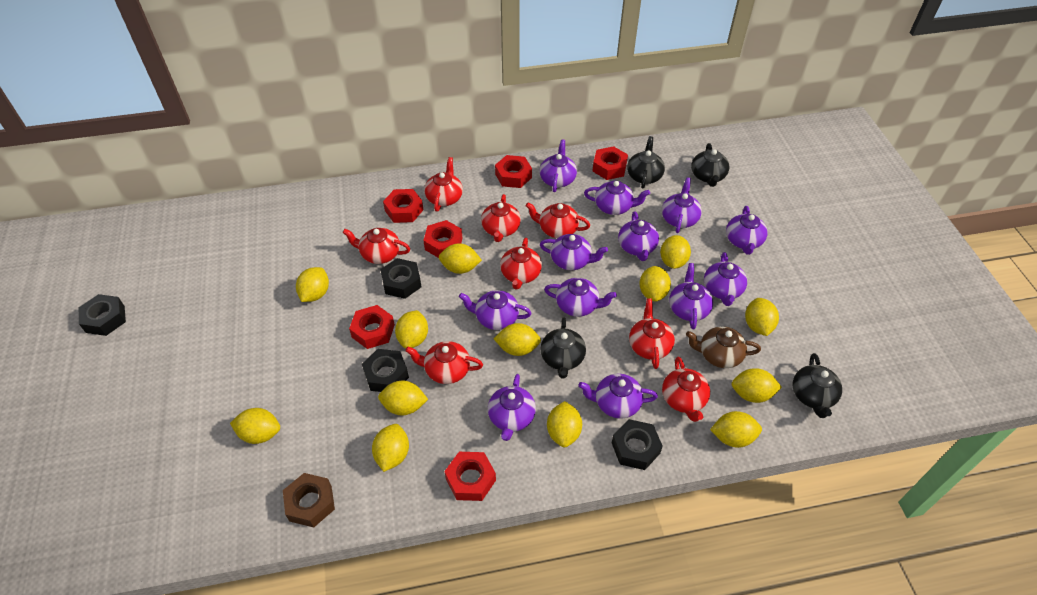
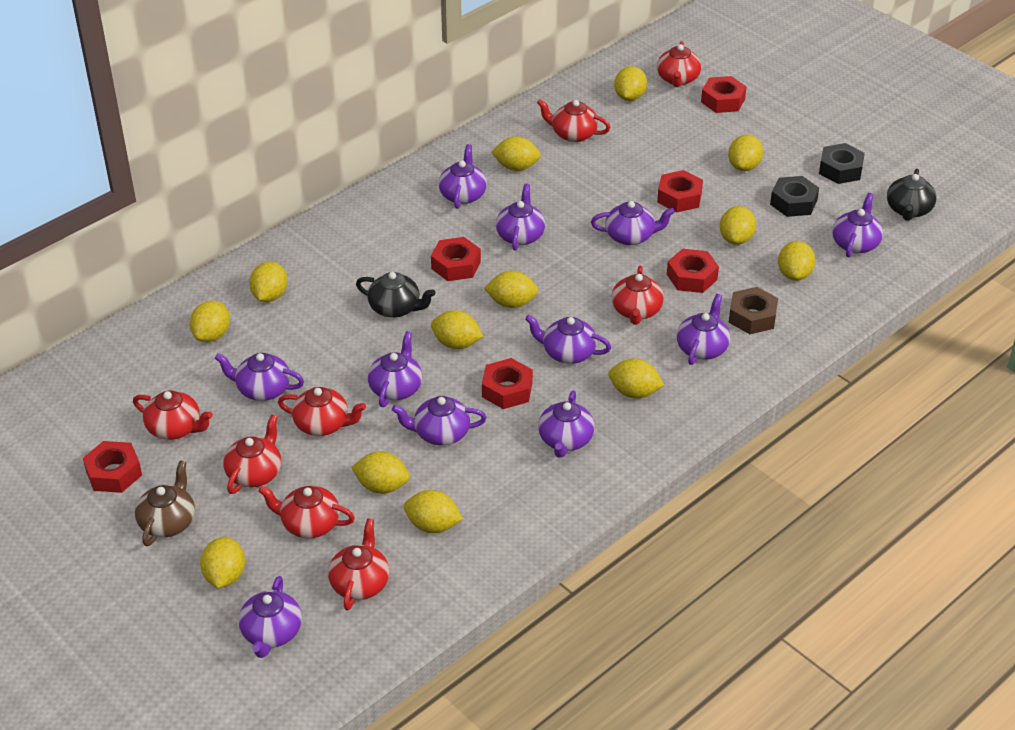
black nut: [79,294,126,336] [362,349,409,392] [381,258,421,299] [612,419,663,470] = 4 -> [770,176,819,217] [819,143,865,184] = 2
black teapot: [540,317,586,378] [627,136,665,188] [691,143,729,187] [793,353,842,418] = 4 -> [356,272,436,318] [887,169,936,221] = 2
purple teapot: [459,290,532,330] [488,374,536,441] [540,139,577,192] [540,234,608,270] [544,278,617,317] [578,373,658,419] [584,181,650,215] [618,211,659,261] [662,177,702,233] [669,263,713,329] [704,252,747,306] [726,206,768,255] = 12 -> [215,353,304,401] [239,576,302,658] [368,331,422,407] [392,396,487,446] [438,144,487,209] [496,184,545,251] [525,315,611,364] [538,391,595,458] [591,201,675,245] [677,294,730,365] [832,193,883,257] = 11

